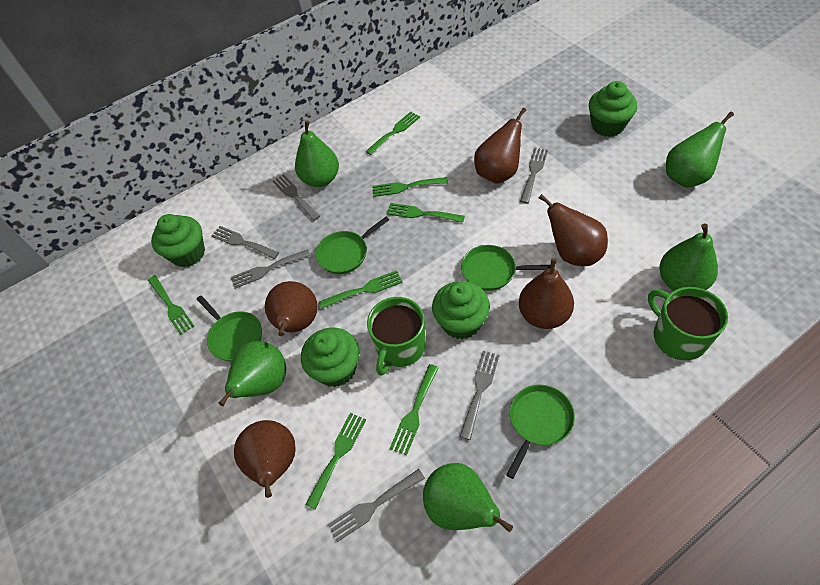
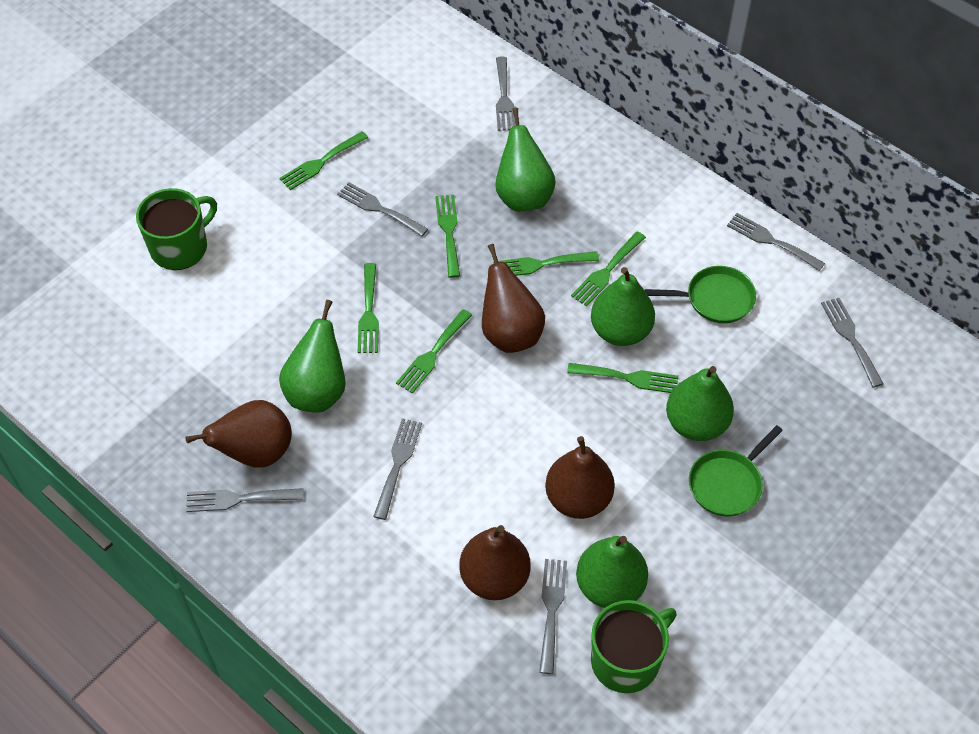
brown pear: [234,420,296,498] [265,281,318,336] [474,108,527,184] [519,258,574,329] [539,194,608,266] = 5 -> [185,400,292,468] [459,525,531,600] [482,244,545,353] [545,436,615,519] = 4
green cupcake: [151,214,205,267] [301,328,360,387] [432,281,490,340] [589,81,637,137] = 4 -> none = 0
green pan: [197,296,262,361] [316,217,389,274] [461,245,551,291] [506,385,575,479] = 4 -> [645,266,756,323] [689,425,783,516] = 2
grey fork: [211,226,279,259] [231,249,310,289] [272,174,320,221] [328,469,425,542] [460,351,500,440] [520,147,548,203] = 6 -> [186,488,303,512] [337,182,428,237] [373,418,422,520] [496,56,516,131] [539,559,567,674] [727,213,825,271] [821,298,884,388] = 7

